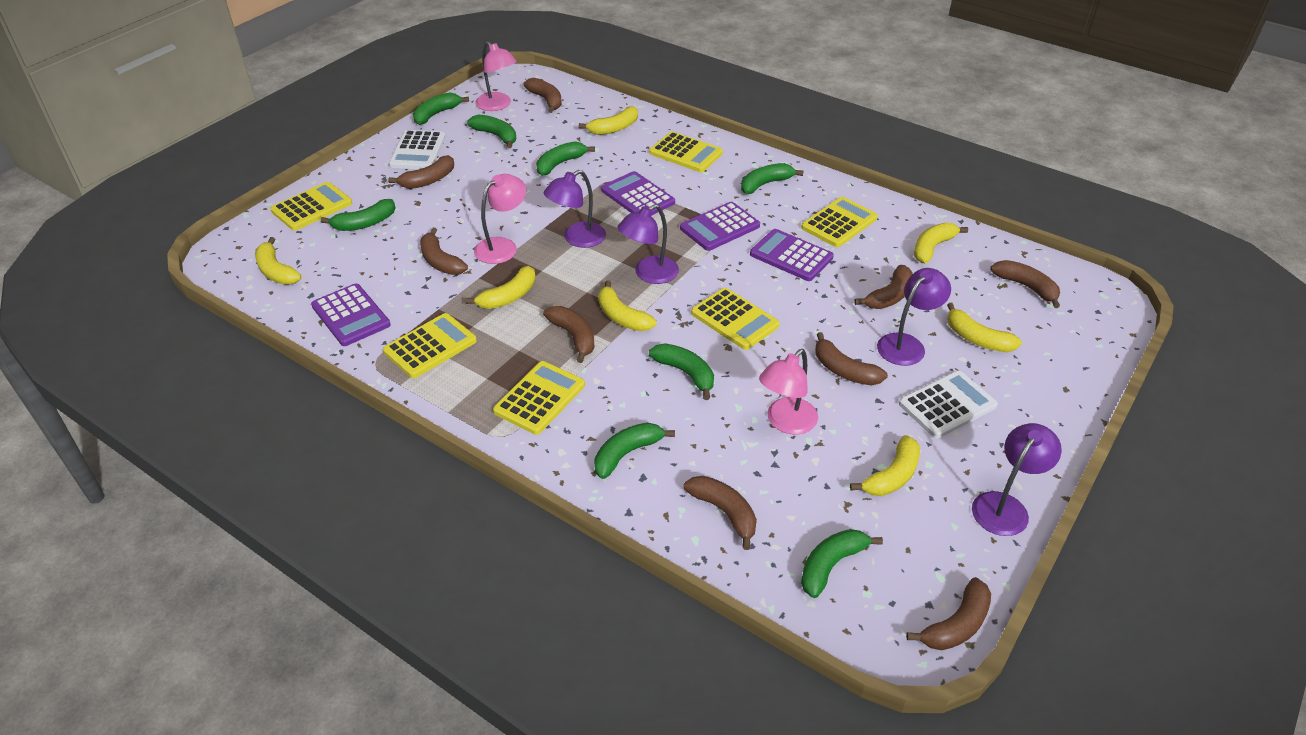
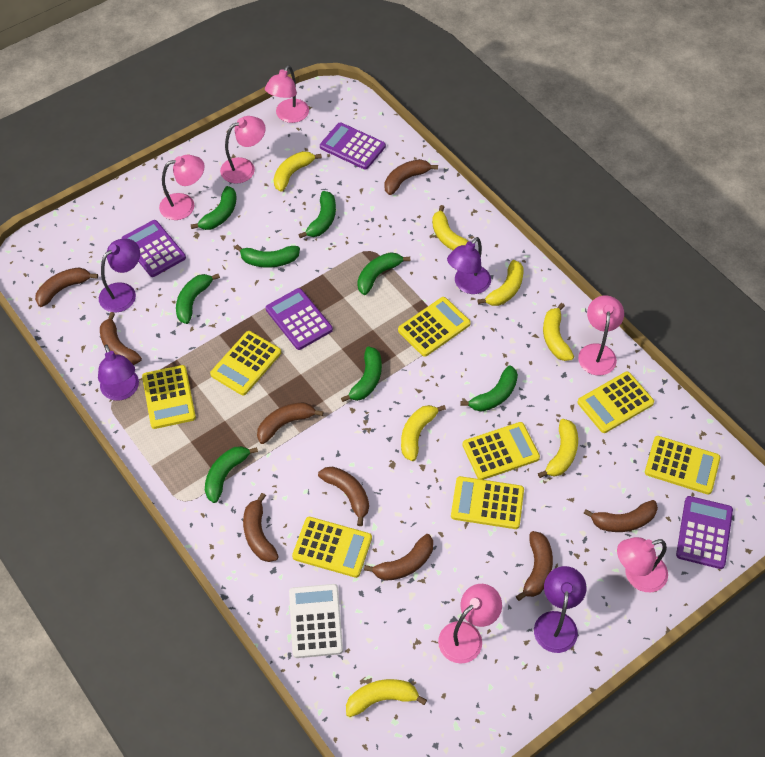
pink lamp: [474,174,526,264] [475,41,517,111] [759,349,818,435] = 3 -> [159,155,204,220] [220,116,266,183] [265,65,309,123] [438,584,502,664] [578,295,624,375] [617,537,668,592] = 6
white calculator: [389,130,446,169] [899,371,998,438] = 2 -> [289,584,343,658] = 1
yellow calculator: [270,182,352,231] [383,313,477,378] [493,361,585,435] [649,131,723,172] [691,288,780,350] [801,197,878,247] = 6 -> [142,365,196,429] [210,331,281,395] [292,517,372,578] [398,297,471,357] [451,476,524,529] [462,422,540,480] [577,372,654,433] [645,436,720,495] = 8

